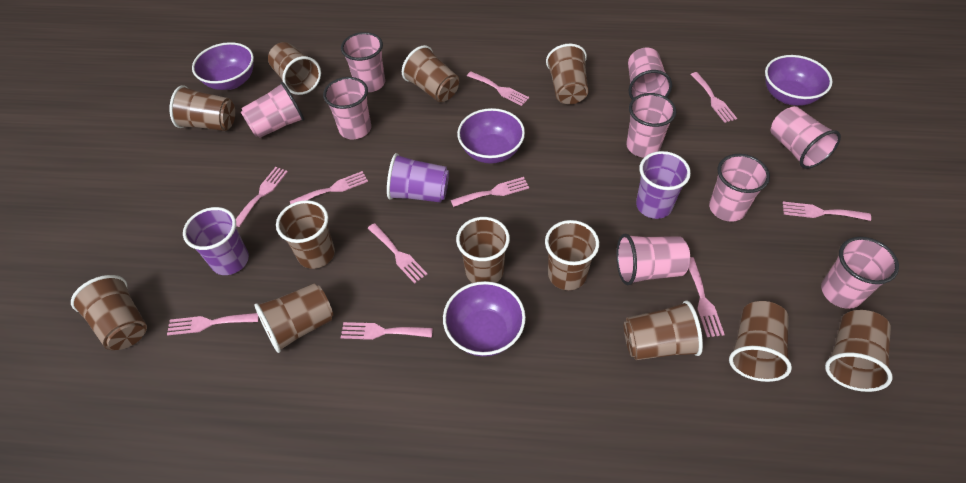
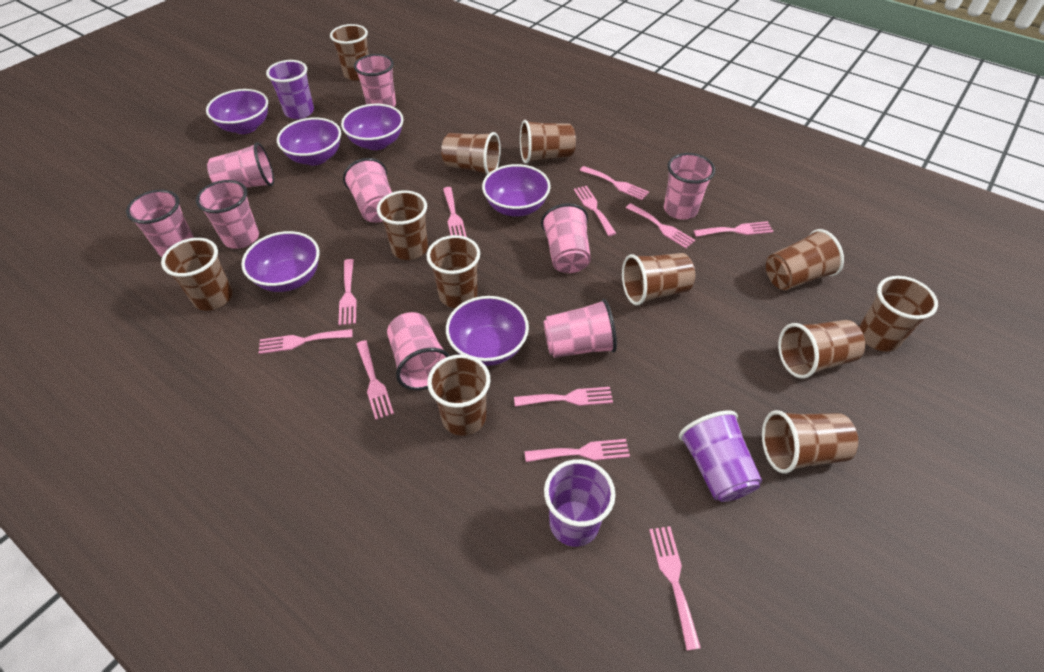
pink fork: [167,313,259,335] [236,167,288,227] [290,171,368,204] [341,322,433,340] [367,223,427,284] [451,177,529,207] [467,72,529,106] [689,257,725,337] [690,72,737,123] [782,202,871,221] = 10 -> [259,329,353,354] [338,259,357,326] [356,340,394,420] [443,187,467,237] [514,387,613,407] [525,439,630,462] [574,186,616,236] [580,166,649,200] [626,204,695,248] [649,526,701,651] [693,221,774,237] = 11
purple bowl: [192,42,254,90] [443,281,526,357] [457,108,525,164] [765,55,833,106] = 4 -> [206,89,268,134] [241,231,319,292] [277,117,341,165] [341,104,404,150] [446,296,529,366] [482,164,551,217] = 6

